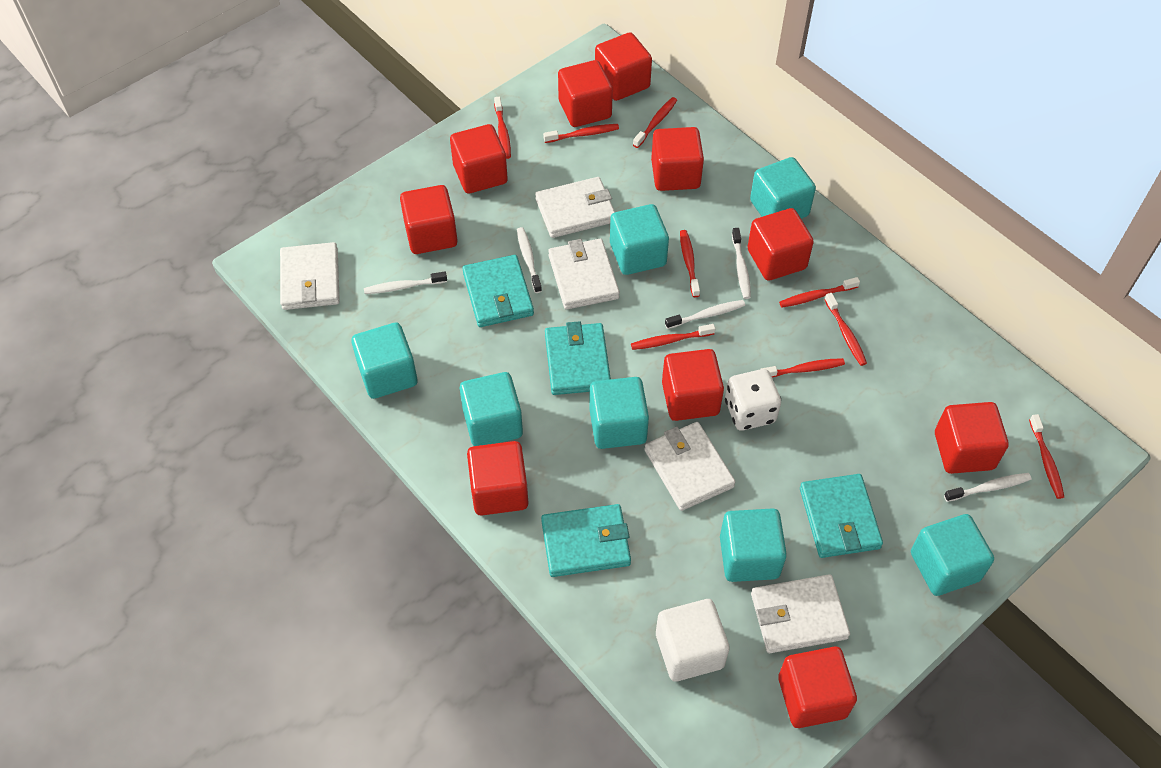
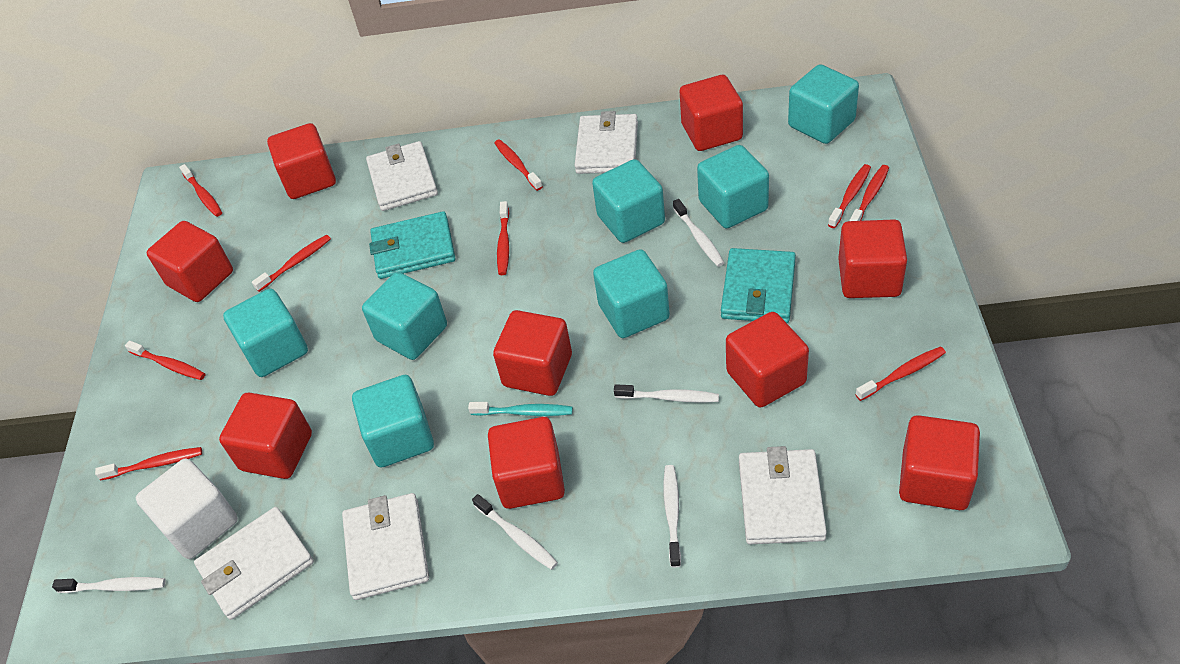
red cube: [400,185,458,254] [450,124,508,194] [467,441,528,516] [558,60,613,127] [595,32,652,101] [651,127,704,191] [662,349,724,421] [747,208,814,281] [778,646,857,728] [935,402,1009,474] = 10 -> [147,221,233,302] [219,393,312,479] [267,123,336,199] [488,417,565,509] [493,310,572,396] [680,75,743,151] [726,312,809,408] [838,219,907,298] [899,415,980,510] = 9
turquoise toothbrush: none = 0 -> [468,402,573,416] = 1
turquoise wallet: [462,255,534,327] [541,504,631,577] [545,321,611,395] [800,474,883,558] = 4 -> [369,211,455,279] [721,248,796,323] = 2
white dice: [725,369,781,430] = 1 -> none = 0

